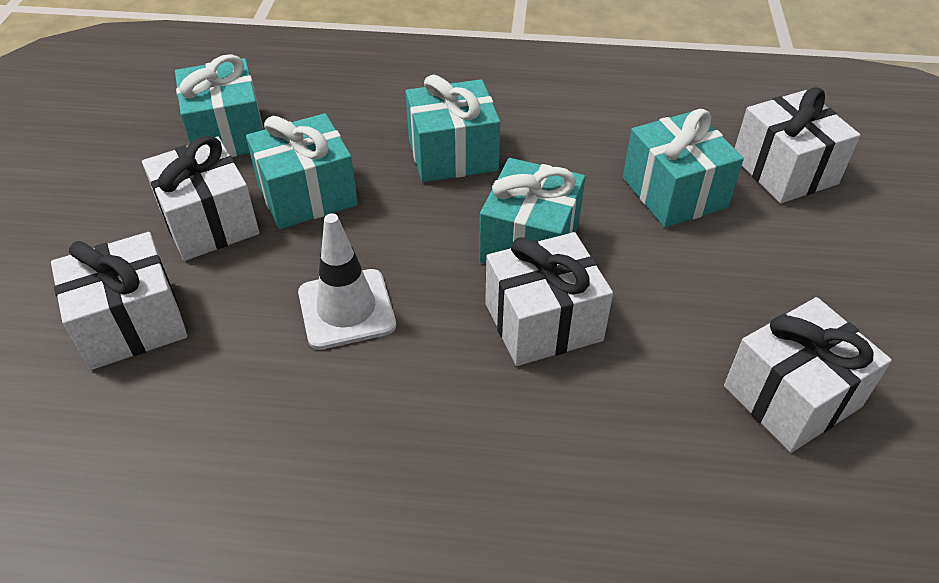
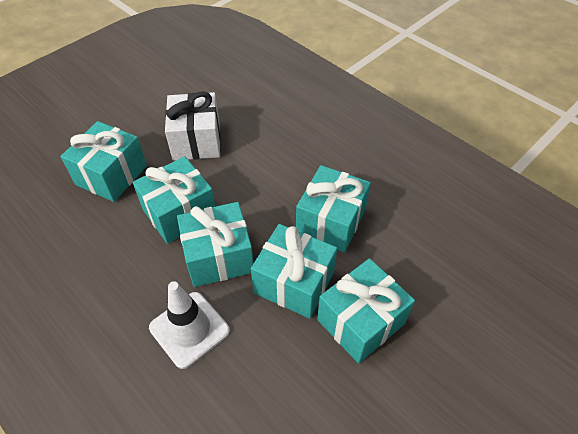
turquoise gift: [175,54,263,157] [246,113,358,229] [406,75,500,182] [479,158,585,264] [623,109,744,227] = 5 -> [60,121,147,202] [133,156,216,244] [177,202,254,287] [251,224,337,319] [296,165,371,253] [317,258,415,364] = 6
white gift: [51,232,187,370] [142,136,259,261] [485,232,613,366] [724,297,892,453] [734,87,860,203] = 5 -> [165,92,220,161] = 1

